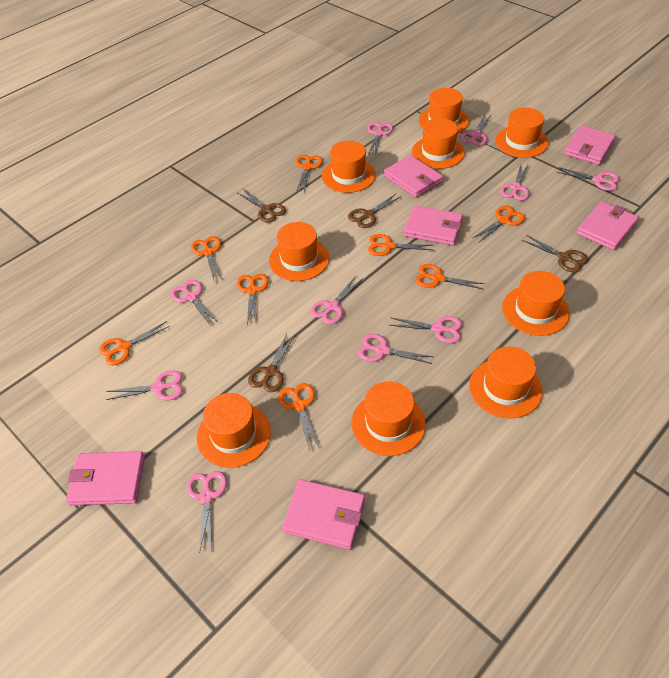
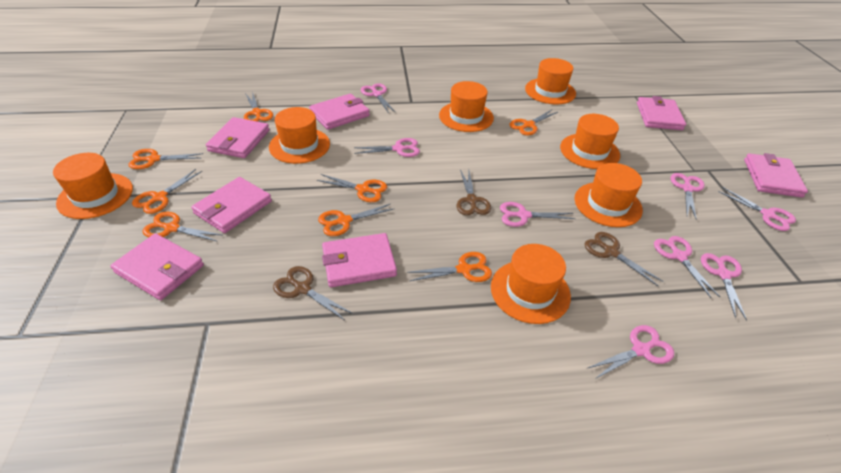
brown scissors: [238,188,286,223] [248,333,295,392] [348,194,402,228] [522,235,588,272] = 4 -> [273,266,353,320] [457,169,491,215] [585,232,664,286] = 3
orange hat: [197,393,271,468] [269,222,329,281] [322,141,376,193] [351,381,426,456] [412,118,465,169] [419,88,469,134] [469,347,543,419] [495,108,549,158] [502,271,570,336] = 9 -> [53,153,133,219] [269,107,330,164] [439,81,494,132] [491,244,571,324] [525,58,576,105] [560,114,620,169] [574,163,643,227] = 7
pink scissors: [106,370,183,400] [170,280,219,326] [187,471,227,553] [310,276,363,324] [358,334,433,364] [367,122,393,156] [390,316,462,343] [460,114,492,146] [500,163,530,201] [556,167,620,191] = 10 -> [354,138,420,157] [361,83,396,113] [500,202,576,227] [588,325,674,379] [654,236,720,298] [670,173,705,220] [701,253,747,321] [718,187,796,231] = 8
pink wallet: [66,451,145,505] [282,479,365,550] [384,155,443,198] [404,205,463,245] [564,125,616,165] [576,201,639,250] = 6 -> [110,233,204,300] [191,177,272,233] [206,117,270,158] [309,94,370,130] [322,233,397,287] [637,96,686,130] [744,153,808,198] = 7

